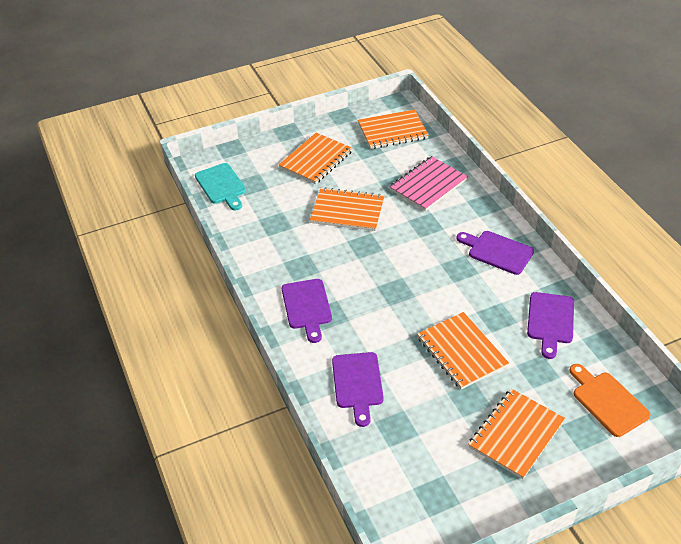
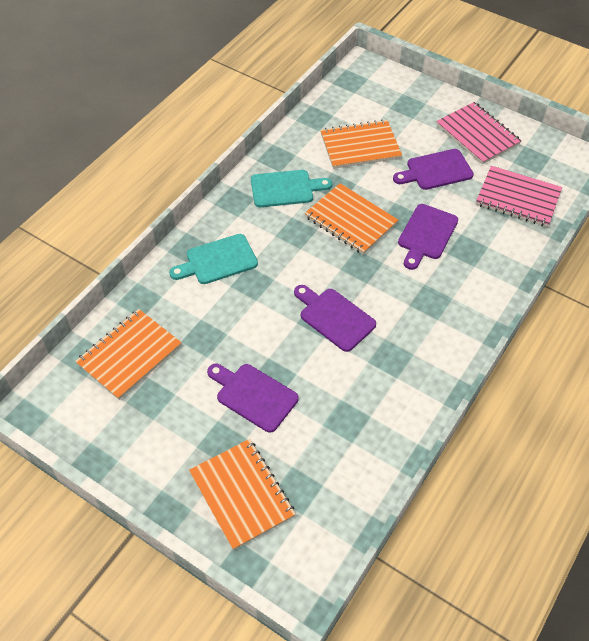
orange cutting board: [569,364,651,437] = 1 -> none = 0
orange notebook: [278,133,353,184] [310,187,385,231] [358,109,429,149] [417,312,509,389] [468,388,565,479] = 5 -> [75,309,182,400] [189,439,296,550] [305,183,398,254] [320,120,402,169] = 4
pink notebook: [389,156,468,211] = 1 -> [436,102,521,164] [476,166,562,227] = 2
turquoise cutting board: [195,163,246,211] = 1 -> [169,234,258,284] [251,170,332,207] = 2

